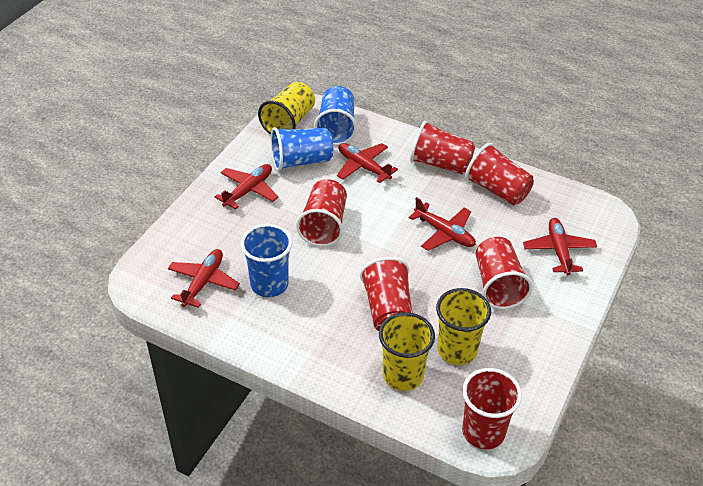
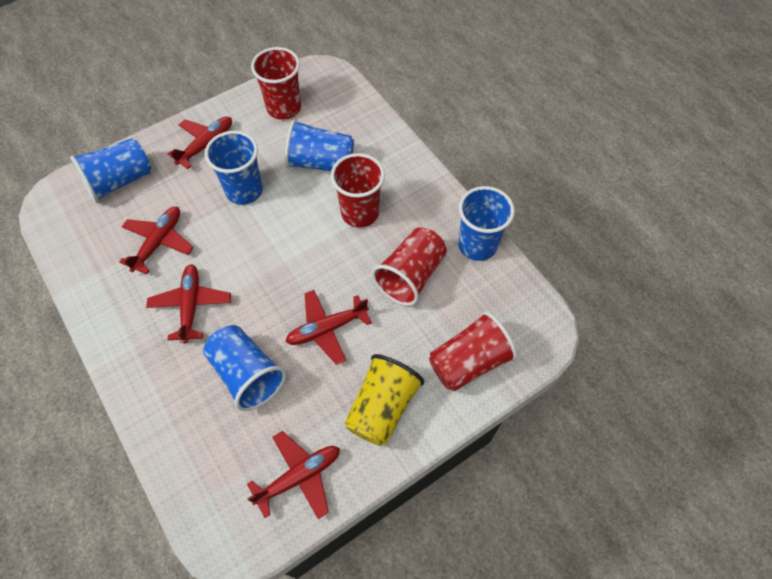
blue cup: [241,224,292,297] [271,127,333,171] [314,86,357,145] = 3 -> [70,138,151,203] [203,325,286,411] [205,131,263,205] [285,119,354,171] [458,186,515,261] = 5
red cup: [296,179,347,247] [360,257,413,331] [410,121,475,174] [462,368,522,449] [465,143,534,205] [476,237,533,309] = 6 -> [251,47,301,120] [331,153,385,228] [372,227,447,306] [429,311,517,391] = 4
yellow cup: [258,82,315,135] [379,312,435,391] [436,288,491,365] = 3 -> [344,354,424,446] = 1

